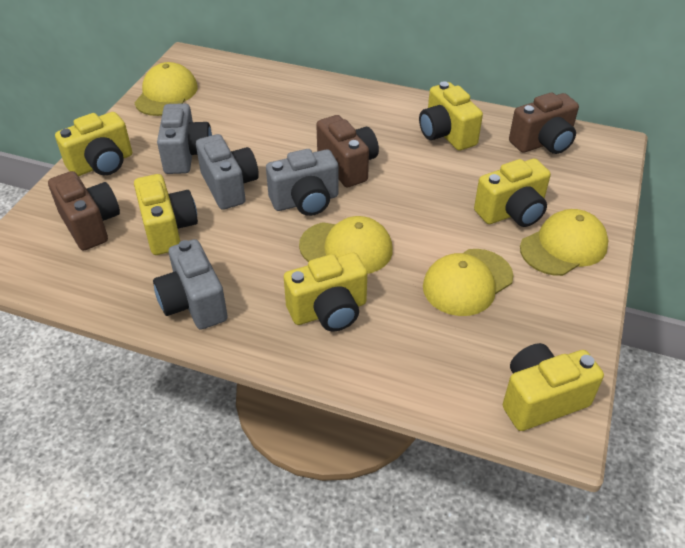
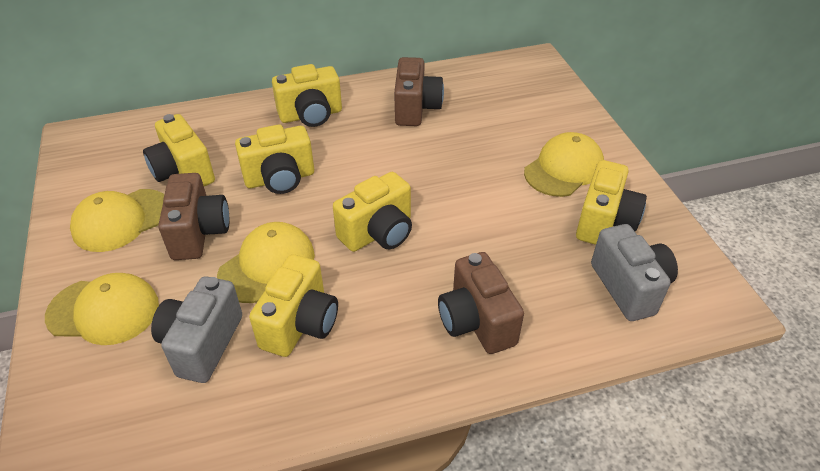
grey camera: [153,239,228,330] [157,103,212,174] [196,134,259,210] [266,149,339,216] = 4 -> [151,276,242,383] [591,224,678,321] = 2

